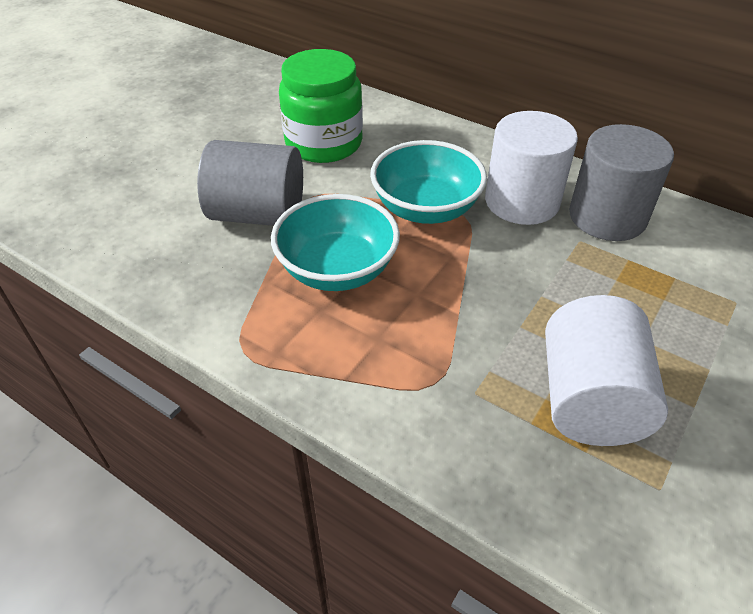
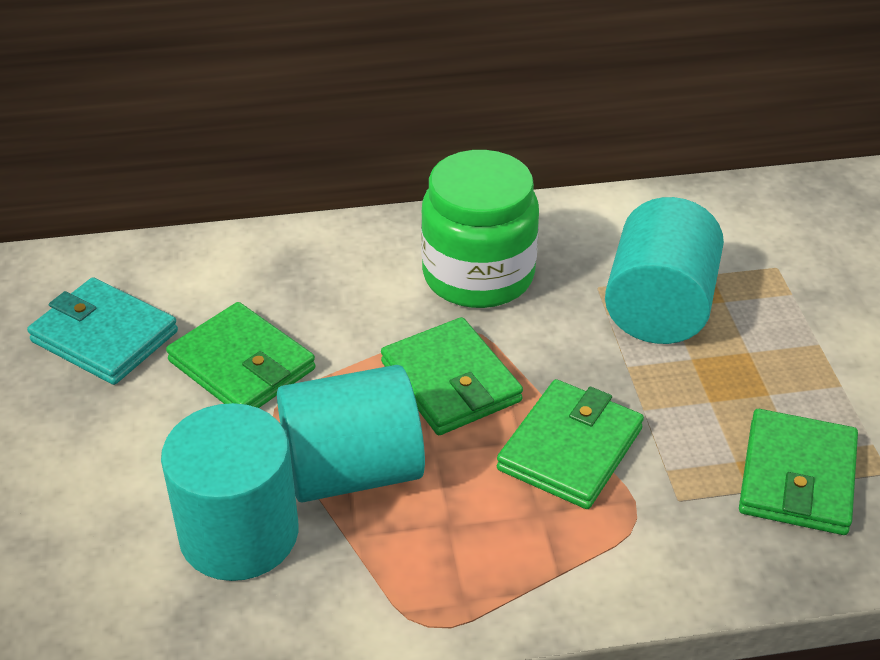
green wallet: none = 0 -> [166,302,315,408] [381,317,523,435] [497,379,644,509] [739,409,858,535] = 4
grey cylinder: [197,140,303,226] [569,124,674,241] = 2 -> none = 0
turquoise bowl: [271,194,400,291] [370,140,487,224] = 2 -> none = 0
turquoise cylinder: none = 0 -> [161,403,299,581] [277,365,425,503] [605,197,724,344] = 3
turquoise wallet: none = 0 -> [27,277,178,385] = 1
white cylinder: [485,111,578,225] [545,295,668,446] = 2 -> none = 0

